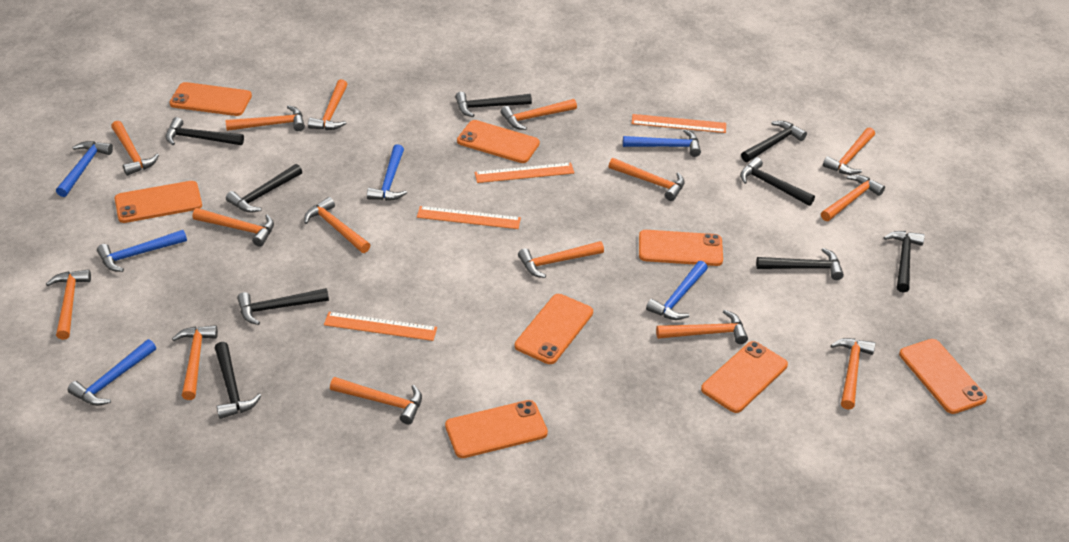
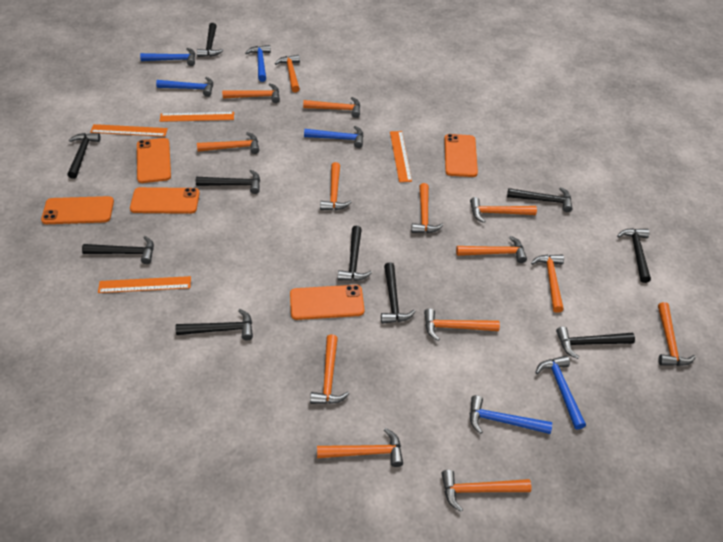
black hammer: [166,117,244,145] [215,342,261,419] [226,164,302,213] [237,288,329,325] [455,92,532,117] [740,157,815,206] [741,121,807,162] [756,248,844,280] [884,231,925,293] = 9 -> [68,133,101,179] [82,236,154,264] [175,309,253,340] [196,170,260,194] [197,23,223,57] [338,226,372,281] [381,263,416,324] [507,187,572,212] [556,326,635,359] [617,228,651,283] = 10
orange hammer: [46,269,91,340] [111,121,159,176] [172,325,218,400] [193,208,274,247] [225,105,305,131] [304,197,370,253] [308,79,347,130] [330,377,422,424] [501,99,577,130] [518,241,604,278] [609,158,685,201] [656,310,748,344] [821,175,885,221] [823,127,875,175] [831,338,876,410] = 15 -> [197,132,259,154] [222,84,280,103] [275,55,300,93] [303,97,360,118] [310,334,349,404] [317,428,403,467] [320,162,352,210] [411,183,443,233] [424,308,500,341] [441,470,532,512] [456,236,527,263] [470,197,537,223] [531,254,564,313] [658,302,696,366] = 14
orange phone: [115,181,202,223] [169,82,252,116] [445,400,548,458] [457,120,540,163] [515,294,593,364] [639,230,723,266] [701,341,788,413] [899,339,987,414] = 8 -> [41,196,114,224] [130,187,200,214] [137,138,171,183] [290,285,364,320] [444,134,478,177] = 5

